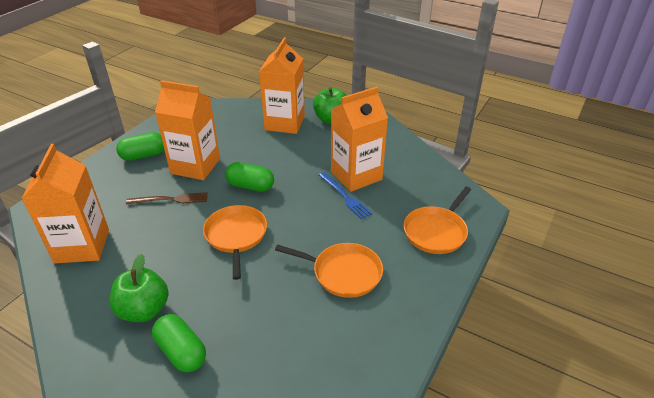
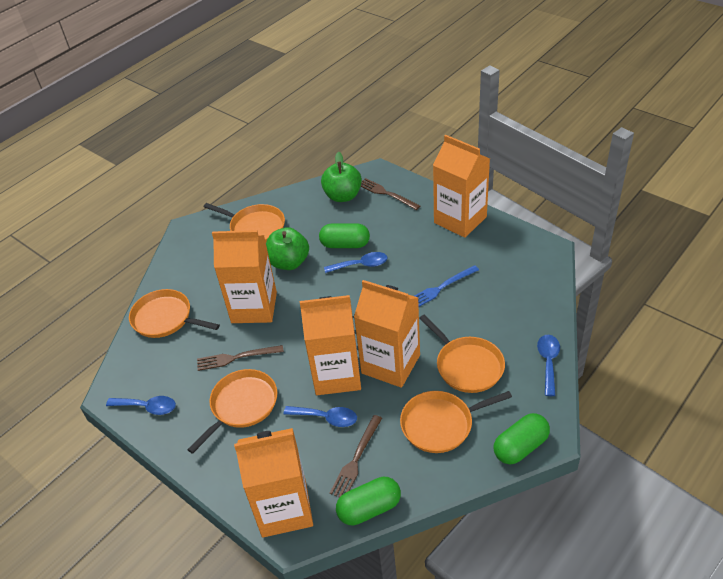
blue spoon: none = 0 -> [106,396,176,415] [283,406,357,427] [324,252,387,273] [537,335,560,396] = 4
brown fork: [126,192,208,204] = 1 -> [197,345,284,371] [330,415,382,498] [361,178,420,210] = 3
orange carton: [21,144,109,264] [155,80,220,180] [259,37,305,134] [331,87,388,192] = 4 -> [212,230,277,323] [234,428,313,538] [300,295,361,395] [354,280,420,388] [433,135,490,238] = 5
orange pan: [203,205,267,280] [275,243,383,298] [404,187,471,254] = 3 -> [129,289,220,338] [187,369,277,454] [204,203,285,242] [400,391,512,453] [419,314,505,393] = 5

